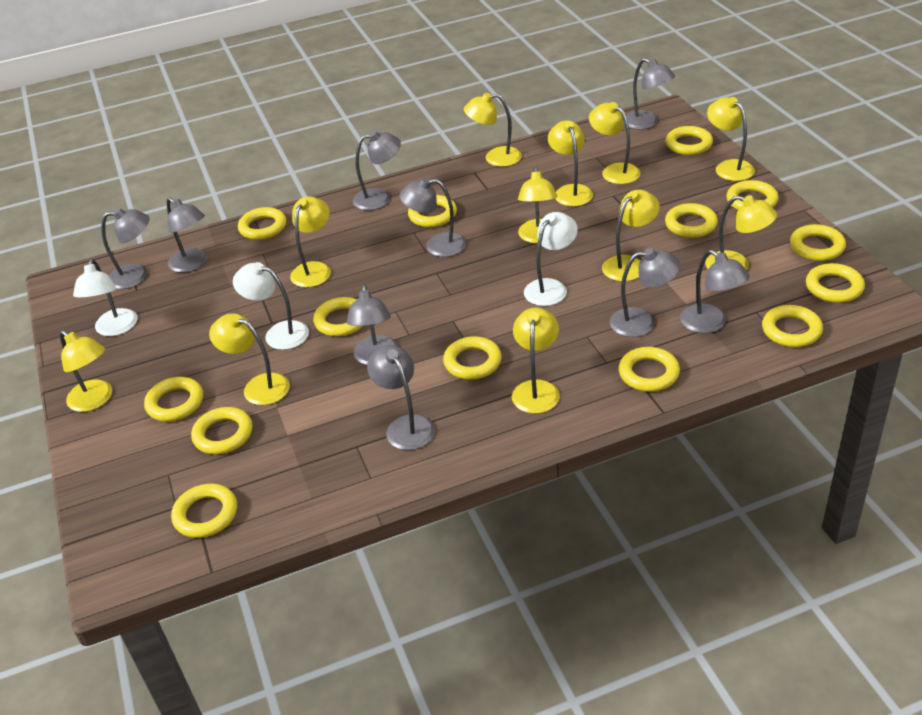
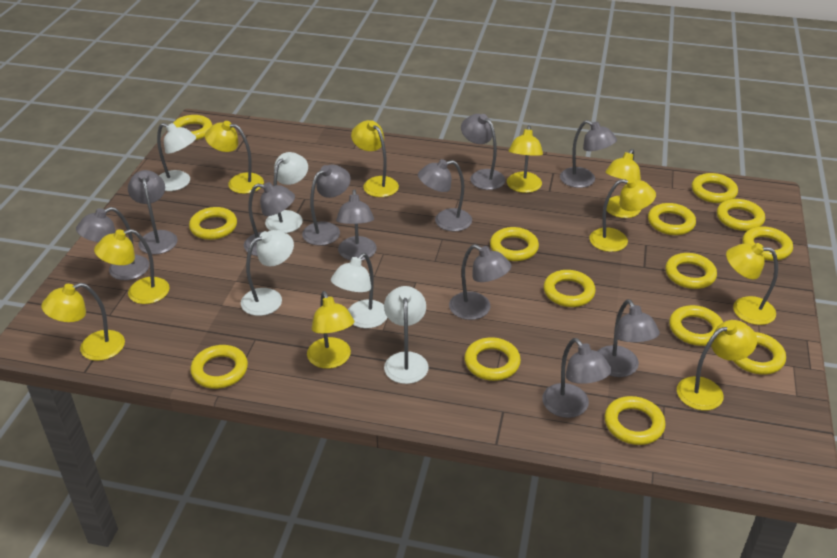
grey lamp: [101,208,150,289] [167,197,207,273] [347,284,398,365] [353,131,401,210] [367,345,435,450] [399,177,466,257] [610,248,681,337] [623,58,675,130] [680,249,750,333] = 9 -> [76,207,149,280] [128,170,177,254] [244,182,295,256] [302,164,351,246] [336,189,377,260] [418,159,472,232] [449,244,511,320] [461,114,505,190] [542,338,612,418] [560,120,617,188] [598,299,660,377] = 11
white lamp: [73,259,137,336] [233,262,309,350] [524,212,578,306] = 3 -> [157,123,196,191] [241,230,294,316] [265,152,308,233] [331,253,387,328] [384,286,429,384] = 5
yellow lamp: [60,330,112,412] [209,313,290,405] [290,196,331,287] [464,93,522,167] [512,308,560,414] [518,167,557,243] [548,120,593,206] [589,102,640,184] [602,189,660,281] [705,195,777,270] [707,97,755,181] = 11 -> [41,283,125,361] [94,229,170,304] [205,121,264,194] [307,291,354,369] [351,120,399,197] [507,125,543,193] [589,177,656,252] [605,149,641,218] [677,320,757,410] [726,243,778,325] = 10

